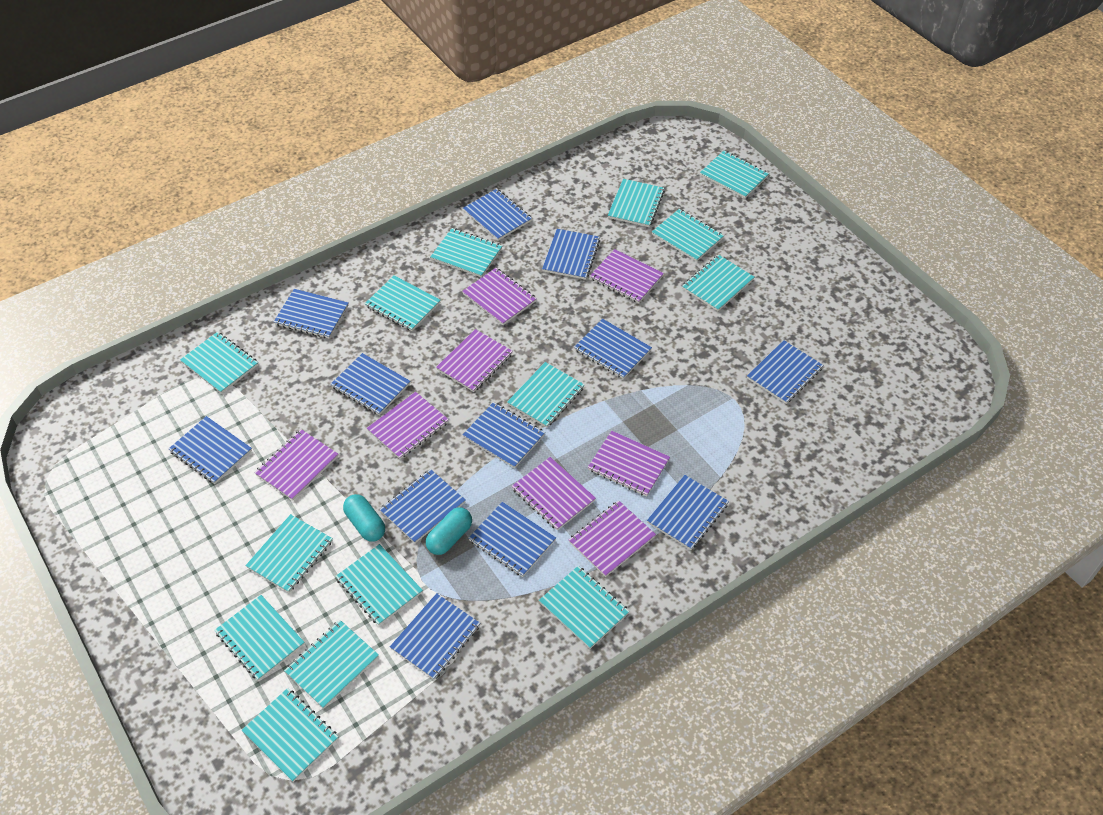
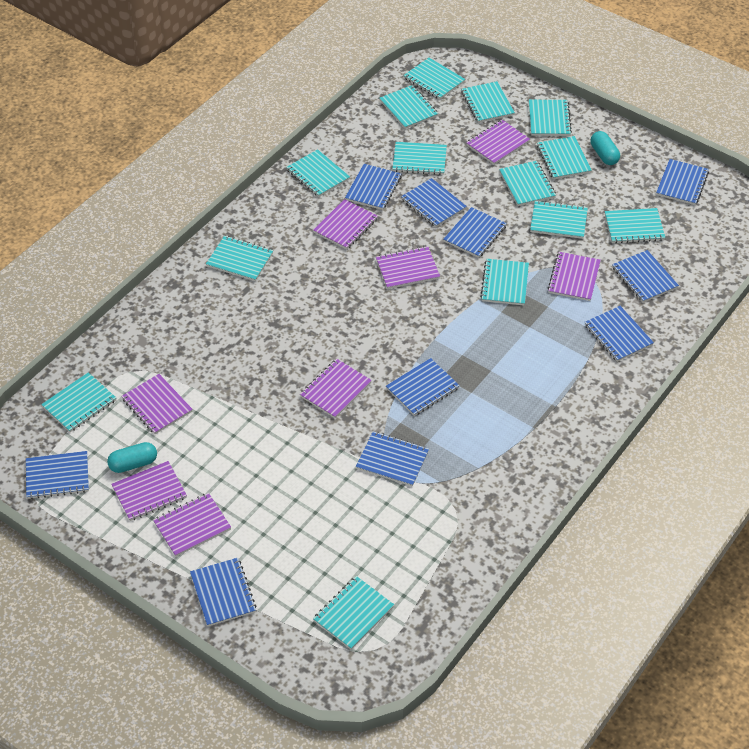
blue notebook: [169,416,252,484] [274,289,349,338] [331,353,411,415] [380,469,465,543] [390,593,480,680] [463,189,532,241] [463,402,545,468] [469,502,556,577] [542,229,600,280] [574,319,652,379] [647,475,729,550] [747,340,823,404] = 12 -> [26,451,89,499] [190,558,257,626] [345,164,402,210] [356,431,429,487] [386,358,460,416] [401,178,467,227] [444,207,507,258] [585,306,654,362] [612,250,679,302] [656,159,709,205] = 10

